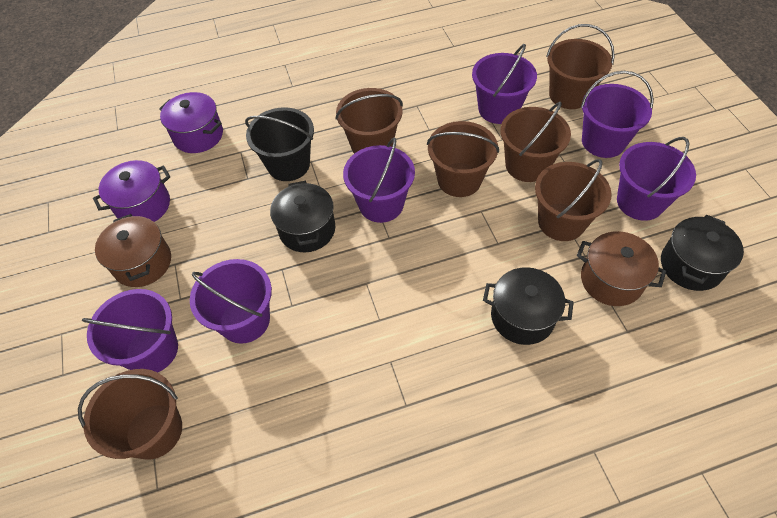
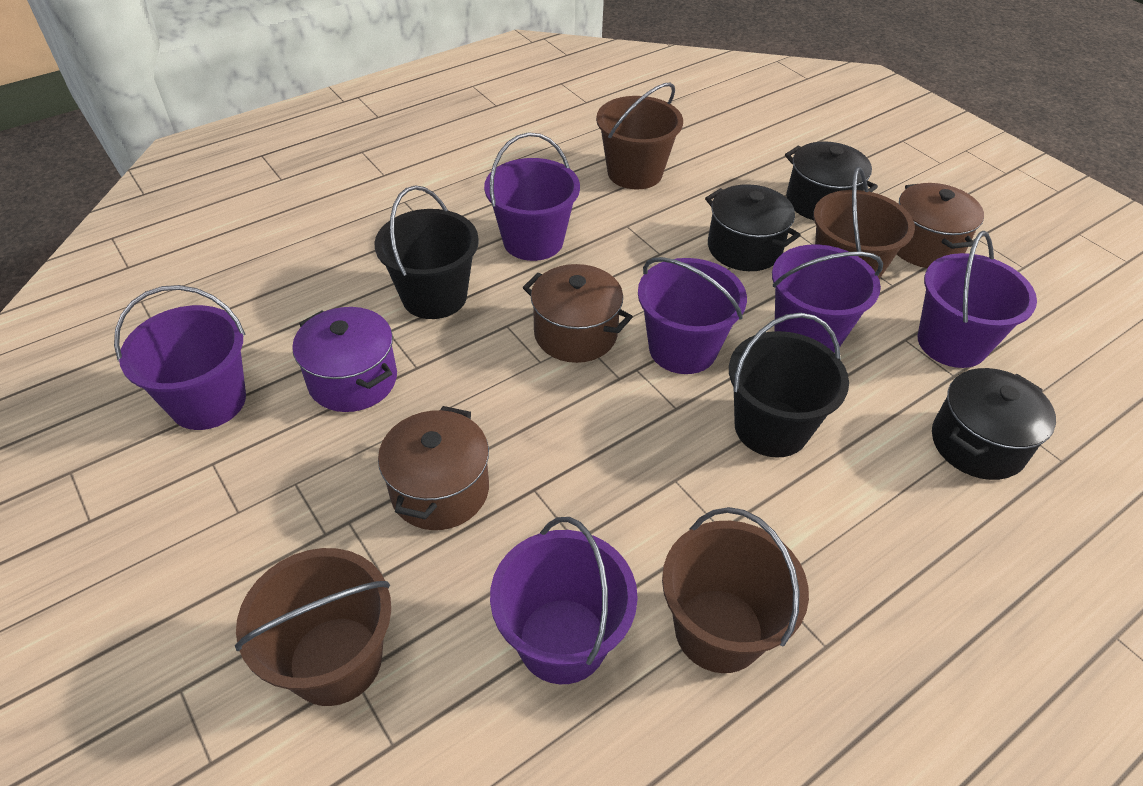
black bucket: [245,107,314,181] = 1 -> [374,185,479,319] [729,313,849,457] = 2
brown bucket: [78,369,182,460] [335,88,403,154] [427,121,499,197] [500,102,571,182] [535,159,612,241] [546,24,615,109] = 6 -> [235,548,391,706] [596,83,683,189] [662,507,809,673] [813,166,915,279] = 4
brown pot: [95,214,171,287] [577,231,666,306] = 2 -> [378,406,489,530] [523,264,633,363] [897,183,984,268] = 3
purple pot: [93,160,170,222] [159,92,223,153] = 2 -> [292,307,397,412] = 1

